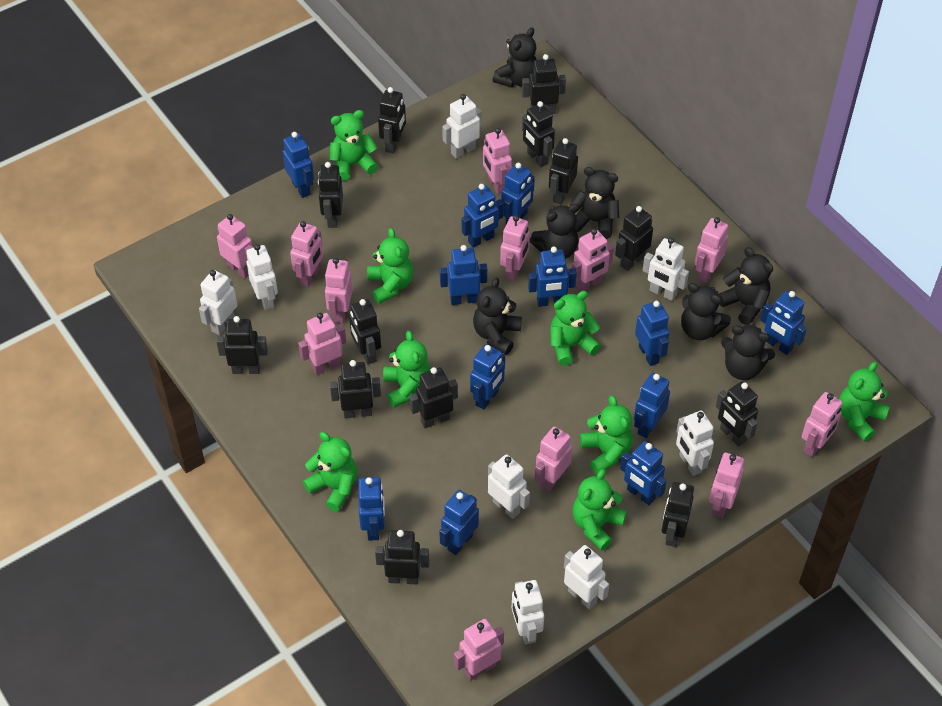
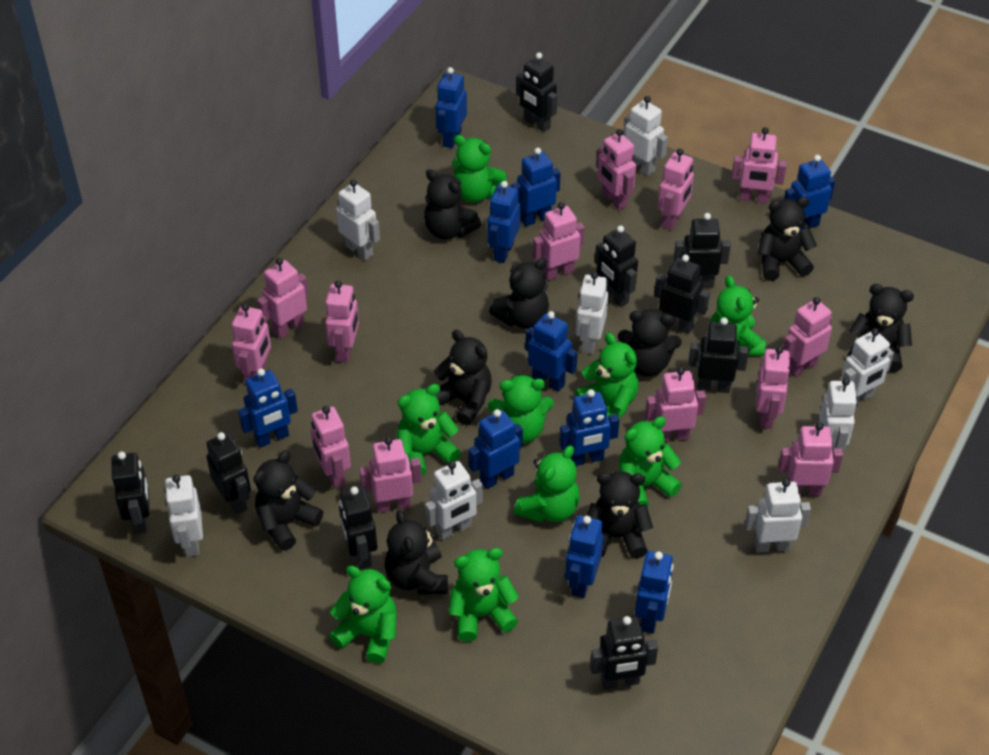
black robot: [216,316,268,374] [318,162,343,228] [330,360,381,419] [349,299,381,365] [375,530,429,585] [378,87,406,154] [409,367,458,428] [522,54,566,114] [522,101,555,167] [549,138,578,205] [615,206,653,271] [662,482,694,547] [716,381,758,447] = 13 -> [111,451,150,534] [206,432,251,515] [339,486,378,569] [516,52,557,132] [590,616,658,689] [595,225,638,307] [654,255,710,334] [674,213,731,288] [688,317,749,393] = 9
black teddy bear: [473,277,522,355] [493,28,537,88] [529,204,580,259] [570,167,619,239] [681,283,731,340] [718,247,773,325] [721,324,775,380] = 7 -> [253,451,323,551] [385,510,448,594] [424,169,482,240] [433,330,492,425] [489,258,549,329] [587,471,653,559] [618,309,682,377] [758,197,817,281] [847,284,914,372] = 9
blue robot: [283,132,314,198] [359,477,385,541] [439,490,479,555] [440,245,487,305] [462,184,503,248] [470,344,505,410] [501,163,535,224] [528,247,577,307] [620,441,667,505] [634,373,670,438] [635,301,669,366] [760,291,807,355] = 12 -> [238,368,298,448] [436,67,467,148] [468,409,523,489] [487,181,521,263] [511,148,561,227] [525,311,578,392] [559,389,619,466] [565,515,604,598] [635,551,673,634] [784,155,835,229] = 10
green teddy bear: [303,432,357,511] [329,110,378,181] [367,228,413,304] [383,331,431,408] [550,291,601,366] [572,469,627,551] [580,395,633,474] [839,362,890,441] = 8 -> [329,566,396,664] [397,384,461,476] [449,548,519,642] [452,135,507,203] [488,374,554,443] [514,445,580,523] [575,333,638,419] [619,416,682,507] [710,276,766,356] = 9
pink robot: [217,214,254,278] [290,221,323,287] [298,313,346,375] [325,258,353,323] [454,619,504,681] [483,128,512,194] [500,215,530,281] [535,426,573,492] [572,229,614,292] [695,217,728,283] [709,453,744,518] [802,392,842,457] = 12 -> [232,303,271,384] [257,258,309,339] [311,406,351,489] [325,280,359,363] [359,437,422,513] [533,202,585,281] [596,129,636,210] [645,367,706,442] [657,149,694,230] [731,127,787,204] [756,346,791,429] [778,422,843,496] [783,297,832,378] = 13

